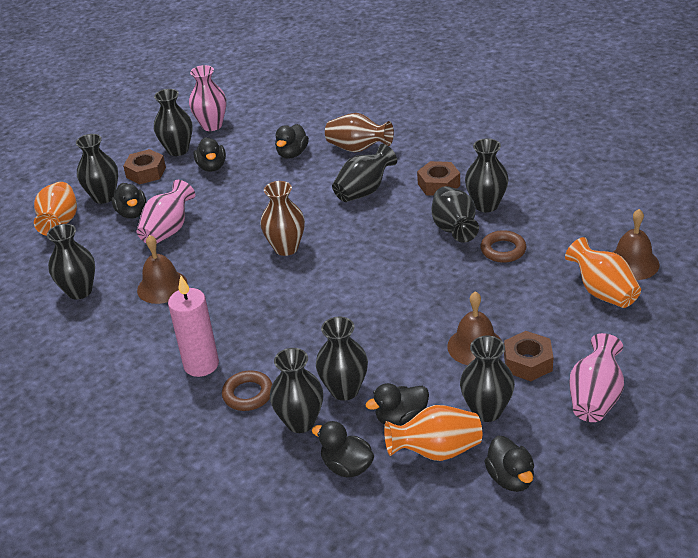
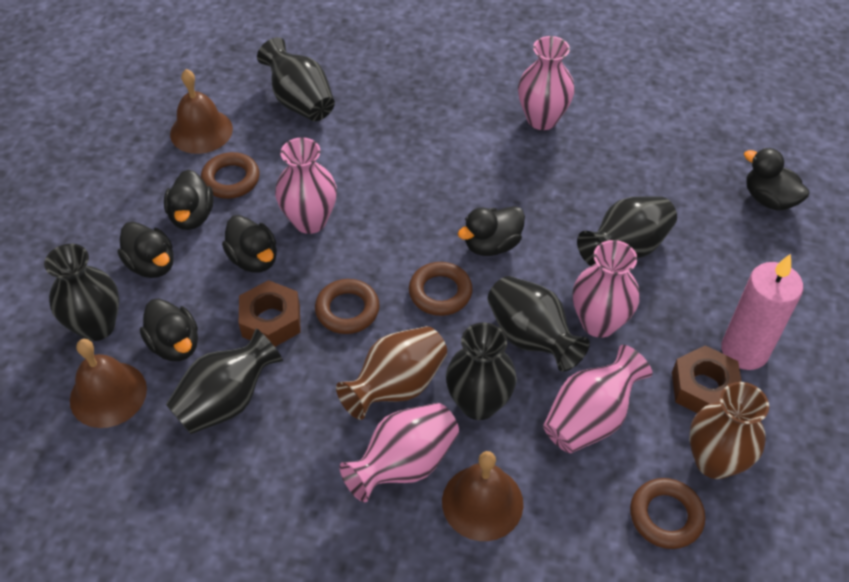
black vase: [47,224,95,300] [76,134,118,204] [154,89,193,156] [270,348,323,433] [316,317,368,401] [332,144,397,202] [431,186,479,242] [460,336,515,422] [465,138,509,212] = 9 -> [44,244,119,341] [166,329,283,434] [257,37,335,121] [446,323,517,420] [488,276,590,372] [577,196,677,266] = 6
brown nut: [123,149,166,184] [417,161,460,196] [504,331,554,381] = 3 -> [239,280,301,347] [672,345,742,413] = 2
brown ring: [222,371,272,411] [481,230,526,263] = 2 -> [201,152,260,199] [315,279,380,334] [409,262,473,316] [630,478,705,549] = 4
orange vase: [34,182,77,236] [384,405,482,461] [565,237,641,308] = 3 -> none = 0
pink vase: [136,180,195,244] [189,65,226,131] [569,333,624,422] = 3 -> [275,137,337,234] [339,403,459,502] [518,36,575,130] [543,345,653,453] [573,240,640,338] = 5

